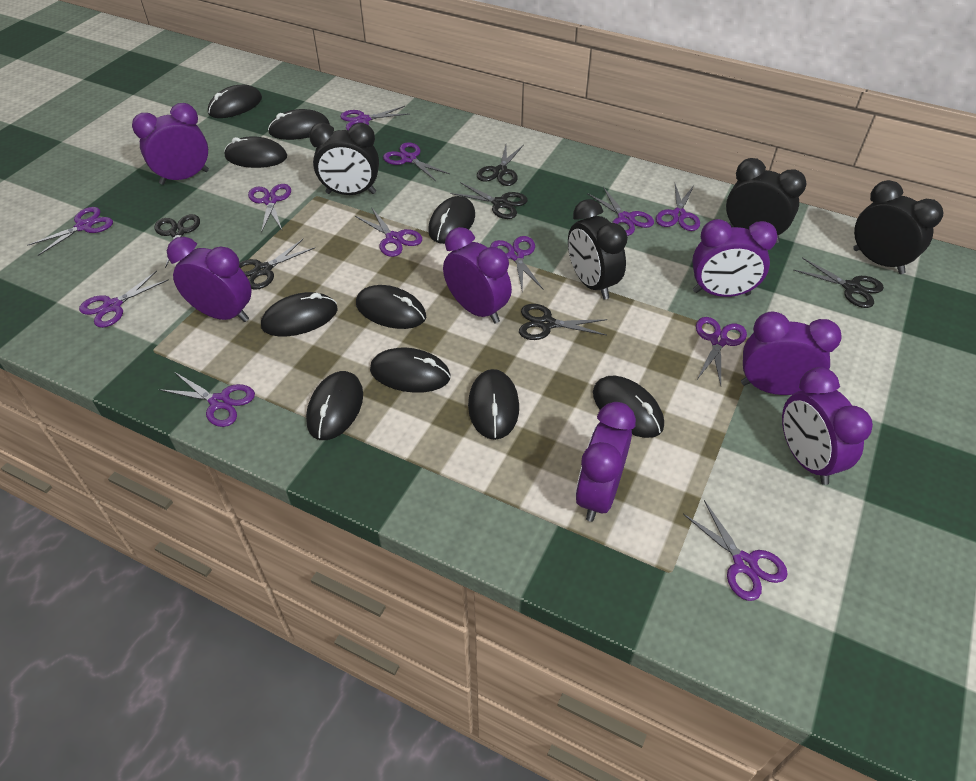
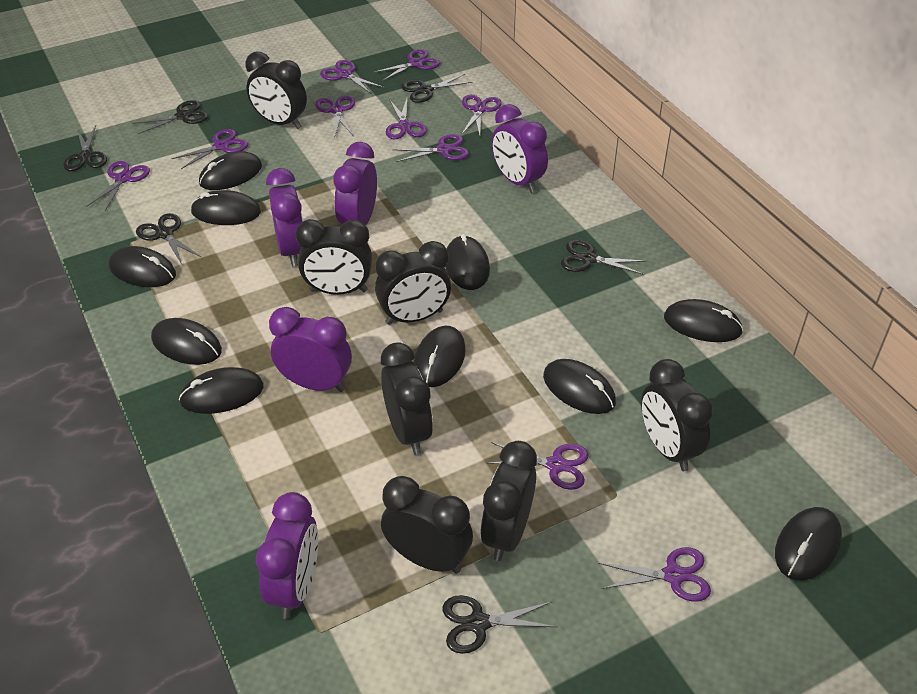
black clock: [309,123,379,195] [568,199,628,299] [726,158,807,243] [853,180,944,274] = 4 -> [245,52,307,129] [295,219,372,295] [375,241,451,325] [381,342,433,455] [381,476,473,574] [480,441,537,561] [641,359,713,471] = 7
purple clock: [132,103,209,185] [167,237,251,322] [443,227,512,323] [575,402,636,522] [692,219,778,297] [741,311,842,395] [782,367,873,485] = 7 -> [256,492,318,619] [266,168,303,266] [269,307,352,392] [333,142,377,225] [492,104,548,193] = 5
purple scissors: [28,207,113,256] [79,271,169,328] [159,372,255,427] [248,184,291,233] [340,106,409,130] [355,208,422,257] [383,142,450,181] [490,236,543,290] [587,187,654,236] [656,184,700,231] [683,500,788,601] [696,317,747,386] = 12 -> [86,161,150,211] [171,129,248,169] [315,95,355,135] [320,60,384,94] [372,49,440,81] [386,99,427,139] [392,134,469,162] [461,95,502,136] [486,442,589,490] [598,547,711,602] = 10

